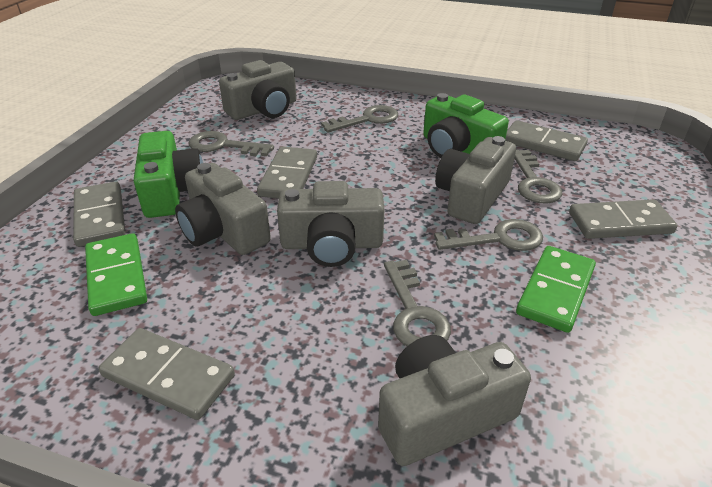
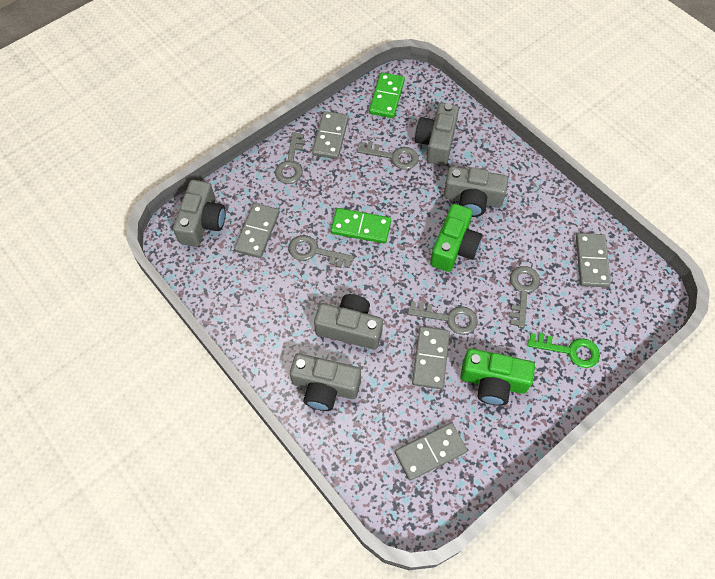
green key: none = 0 -> [527,333,600,368] = 1

